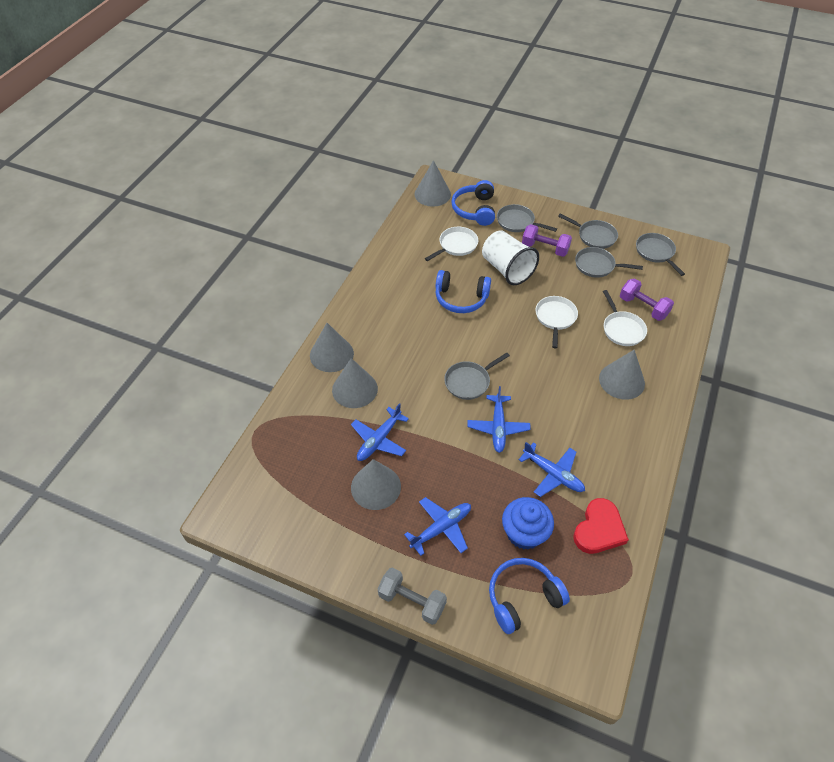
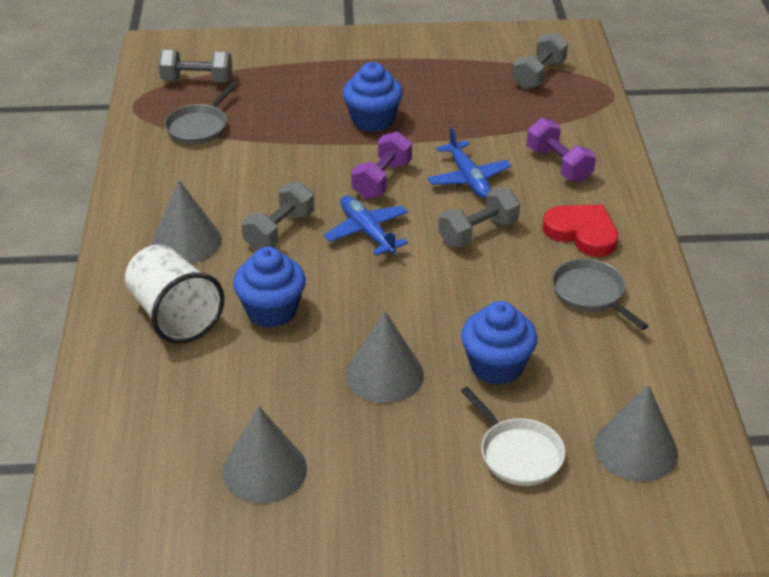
blue cupcake: [502,497,554,550] = 1 -> [233,247,306,328] [343,62,403,132] [461,301,537,385] = 3
blue headphones: [435,270,491,313] [451,180,495,226] [489,558,570,634] = 3 -> none = 0
blue plane: [351,403,409,461] [404,497,471,556] [467,386,531,453] [519,442,585,497] = 4 -> [324,195,408,256] [428,128,511,198] = 2
grey cone: [310,323,354,372] [332,358,378,408] [351,459,401,510] [415,160,451,207] [599,350,645,400] = 5 -> [152,180,222,264] [222,406,307,504] [346,311,424,403] [594,385,678,482] = 4
grey dumbbell: [378,567,447,625] = 1 -> [158,50,232,82] [242,181,314,251] [438,188,520,248] [512,32,568,89] = 4
grey pan: [444,353,510,400] [497,204,557,232] [558,214,618,249] [575,247,643,278] [636,233,685,276] = 5 -> [164,82,237,144] [552,259,648,330] = 2
white pan: [425,227,478,261] [536,296,578,348] [603,290,647,346] = 3 -> [461,387,565,486] = 1

